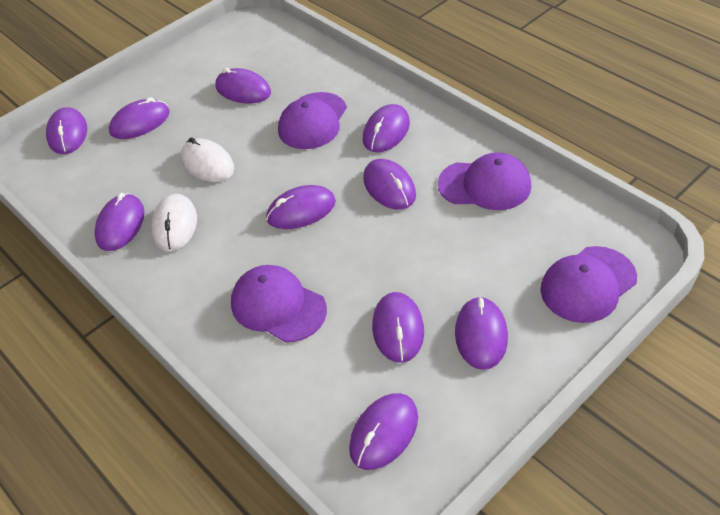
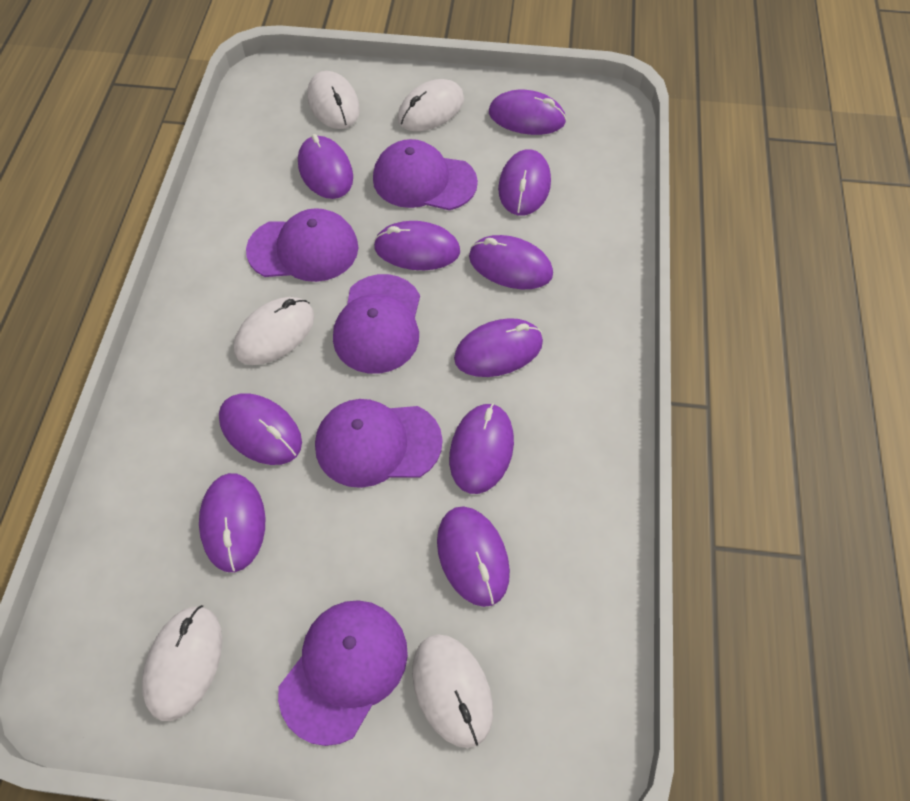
purple cap: [231,265,327,342] [278,92,347,149] [438,152,531,210] [541,246,637,323] = 4 -> [246,208,358,282] [278,600,408,746] [315,399,443,488] [333,274,420,374] [373,139,478,210] = 5
white mouse: [151,194,197,251] [181,137,234,182] = 2 -> [142,605,222,721] [234,297,314,365] [307,71,360,129] [398,79,464,131] [412,634,493,748] = 5

